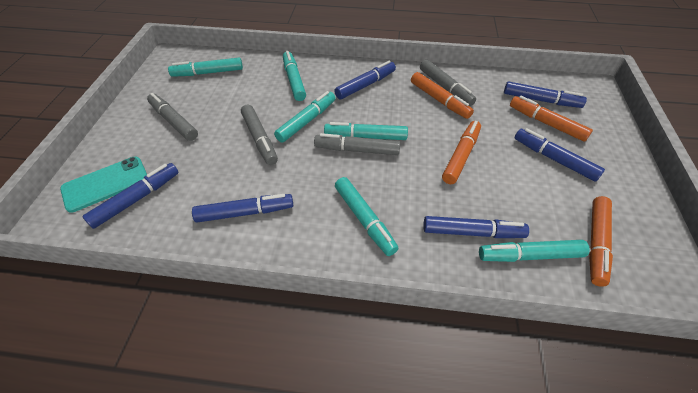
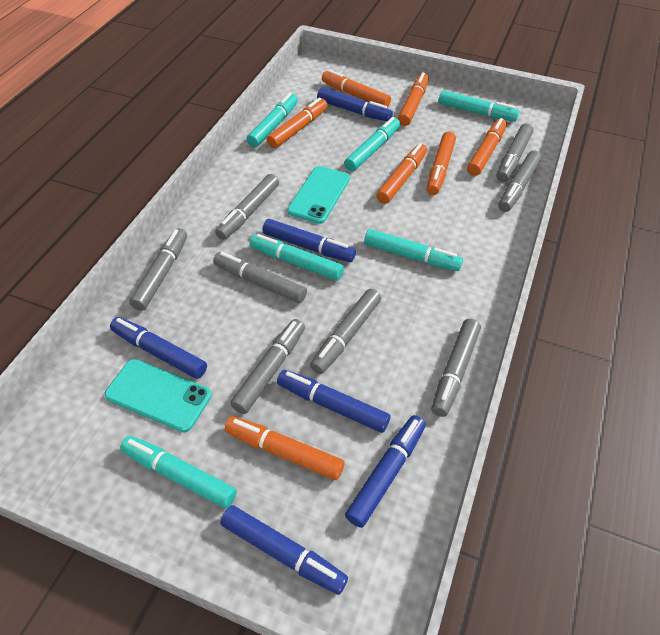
grey marker: [147,93,198,141] [241,105,278,165] [314,133,400,155] [420,60,476,106] = 4 -> [129,228,187,311] [213,252,307,303] [215,174,279,240] [230,319,305,414] [310,289,381,374] [431,319,481,417] [496,123,534,182] [498,150,542,212] = 8
orange marker: [411,72,474,119] [442,121,481,184] [510,96,593,142] [589,196,613,287] = 4 -> [225,416,344,480] [267,98,328,148] [322,69,391,108] [376,143,427,204] [398,72,429,126] [427,132,456,195] [467,118,507,176] = 7
turquoise phone: [60,157,147,213] = 1 -> [104,359,212,432] [287,166,350,224] = 2

